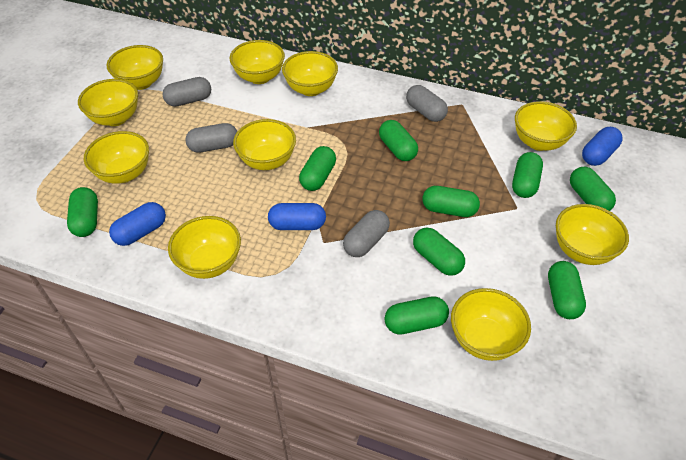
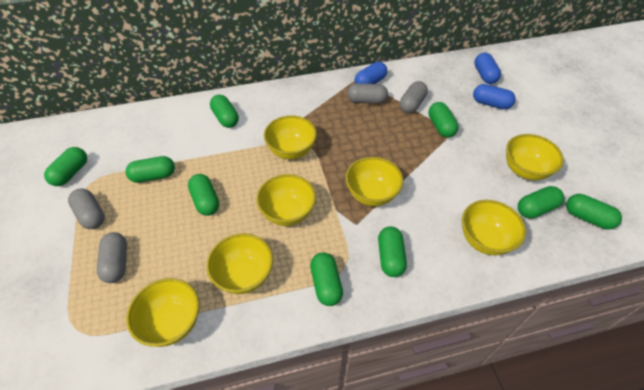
yellow bowl: [78,79,138,126] [84,131,149,184] [107,45,163,90] [168,216,241,279] [230,40,285,84] [233,119,296,170] [282,51,338,96] [451,288,531,361] [515,101,577,151] [556,204,629,265] = 10 -> [126,278,199,347] [206,233,273,294] [256,174,316,226] [264,115,317,159] [346,157,403,206] [462,200,526,255] [506,134,564,180] = 7

